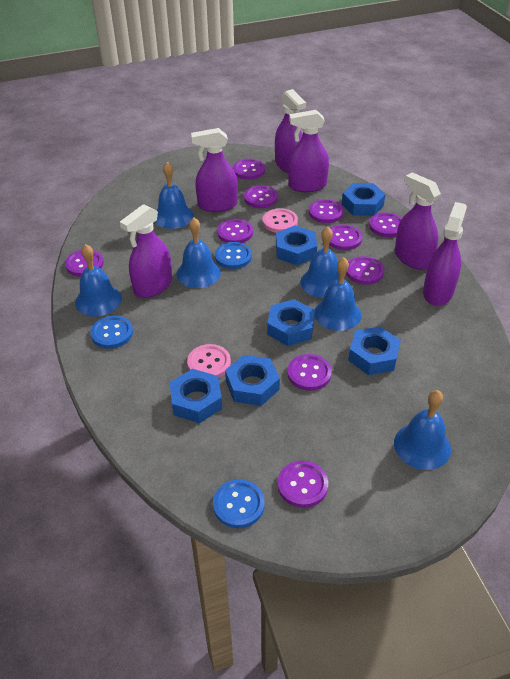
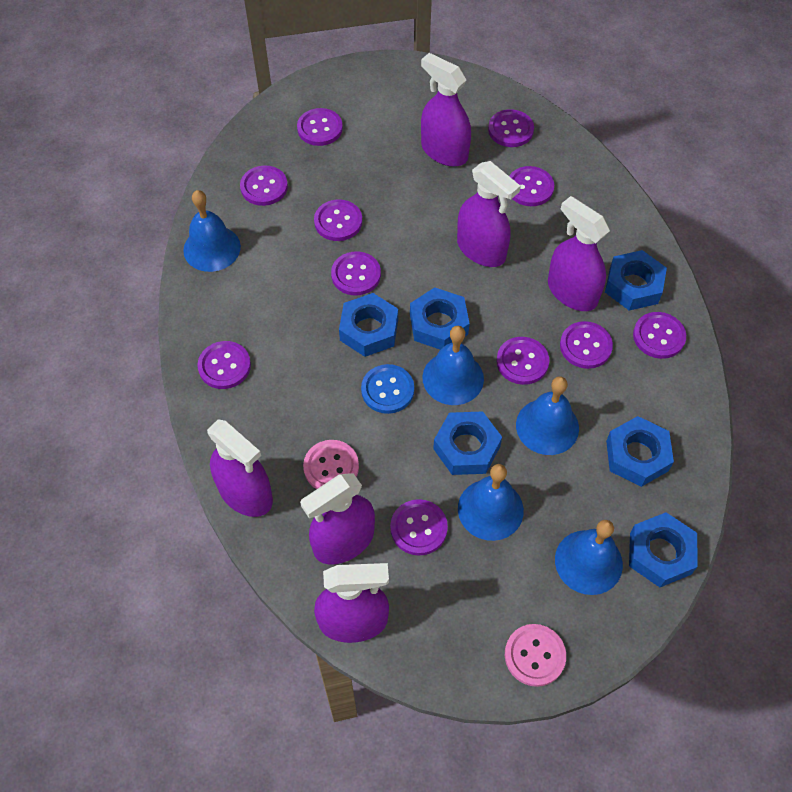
blue bell: [75,244,122,316] [155,162,194,229] [176,217,221,288] [300,226,345,298] [314,257,362,331] [394,390,451,470] = 6 -> [183,190,241,272] [422,326,484,405] [458,464,524,541] [516,376,579,455] [555,520,623,595] = 5
blue button: [90,316,133,349] [213,479,265,528] [215,242,252,269] = 3 -> [361,364,414,414] = 1
purple button: [65,250,104,277] [217,219,253,243] [233,159,265,180] [244,185,278,208] [278,461,328,508] [287,354,332,391] [309,199,344,223] [329,224,362,250] [346,256,384,285] [369,212,402,237] = 10 -> [197,341,251,389] [240,166,288,206] [297,108,343,146] [314,199,362,241] [331,251,381,296] [390,499,448,556] [488,109,534,147] [496,337,549,385] [509,166,554,206] [560,321,613,369] [633,312,686,359] = 11

